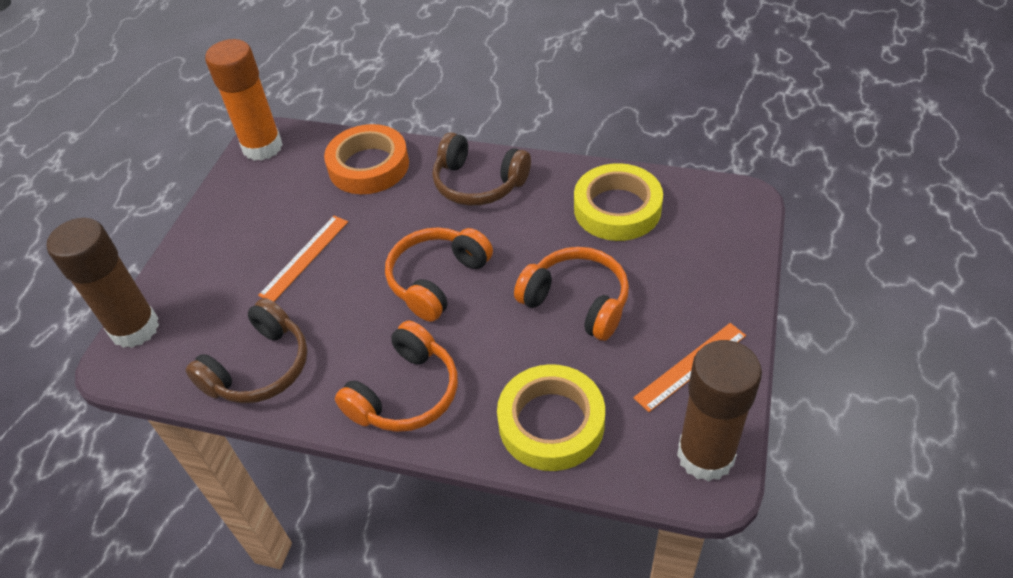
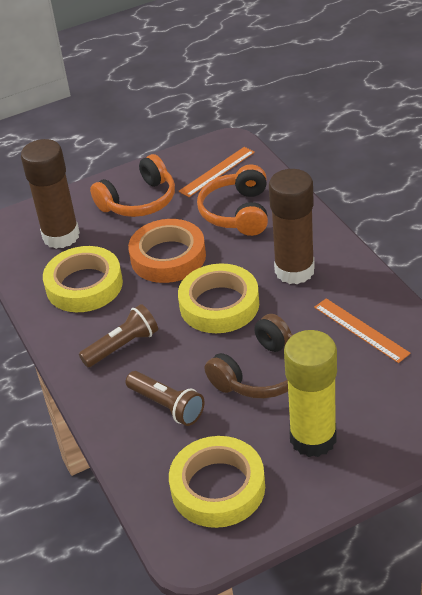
brown flashlight: none = 0 -> [79,304,158,367] [126,371,205,426] = 2
brown headphones: [186,298,308,403] [432,132,531,206] = 2 -> [205,314,293,399] = 1
orange glue stick: [205,39,283,161] = 1 -> none = 0
orange headphones: [335,321,458,432] [385,227,493,322] [514,247,629,341] = 3 -> [90,154,175,217] [197,165,268,236] = 2
yellow glue stick: none = 0 -> [284,330,337,457] = 1
yellow tape: [497,364,605,471] [574,163,663,241] = 2 -> [43,246,123,312] [169,436,265,528] [178,264,259,333] = 3

